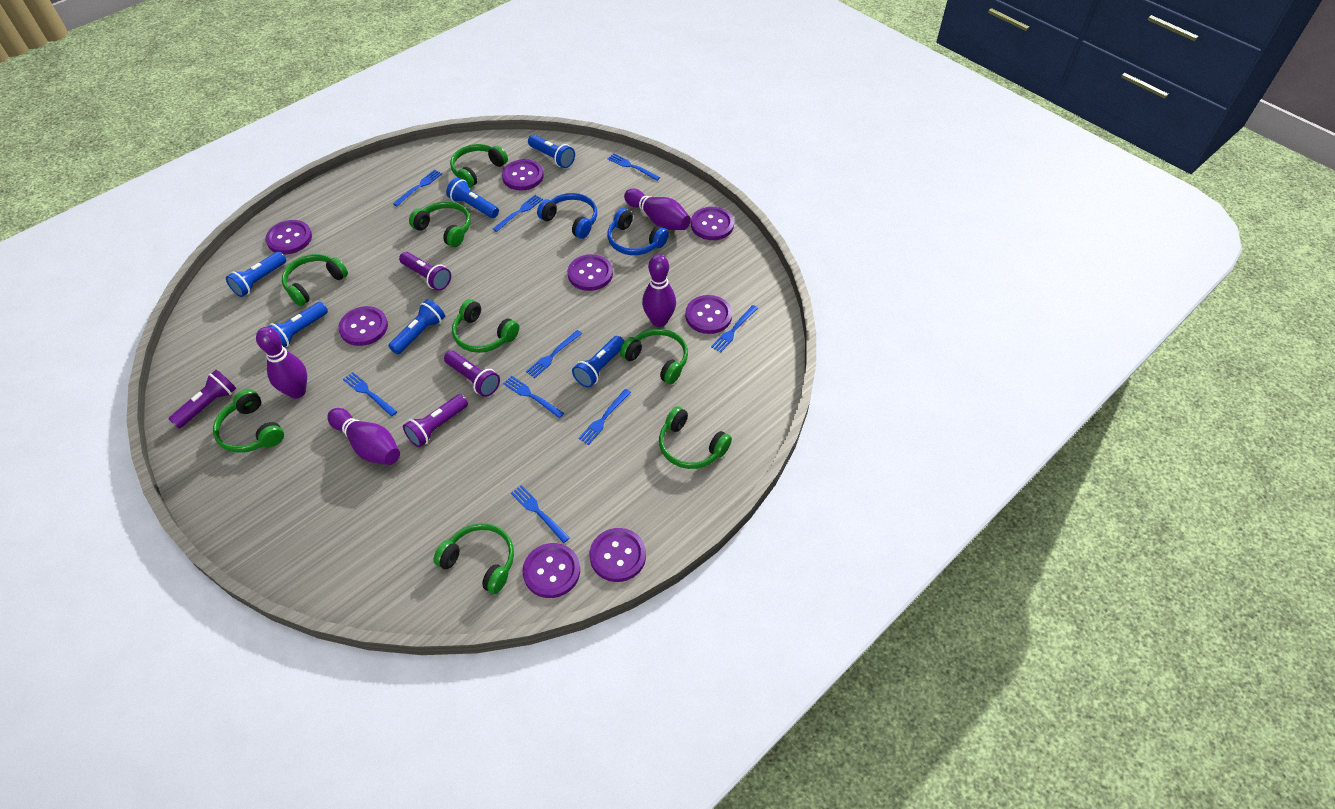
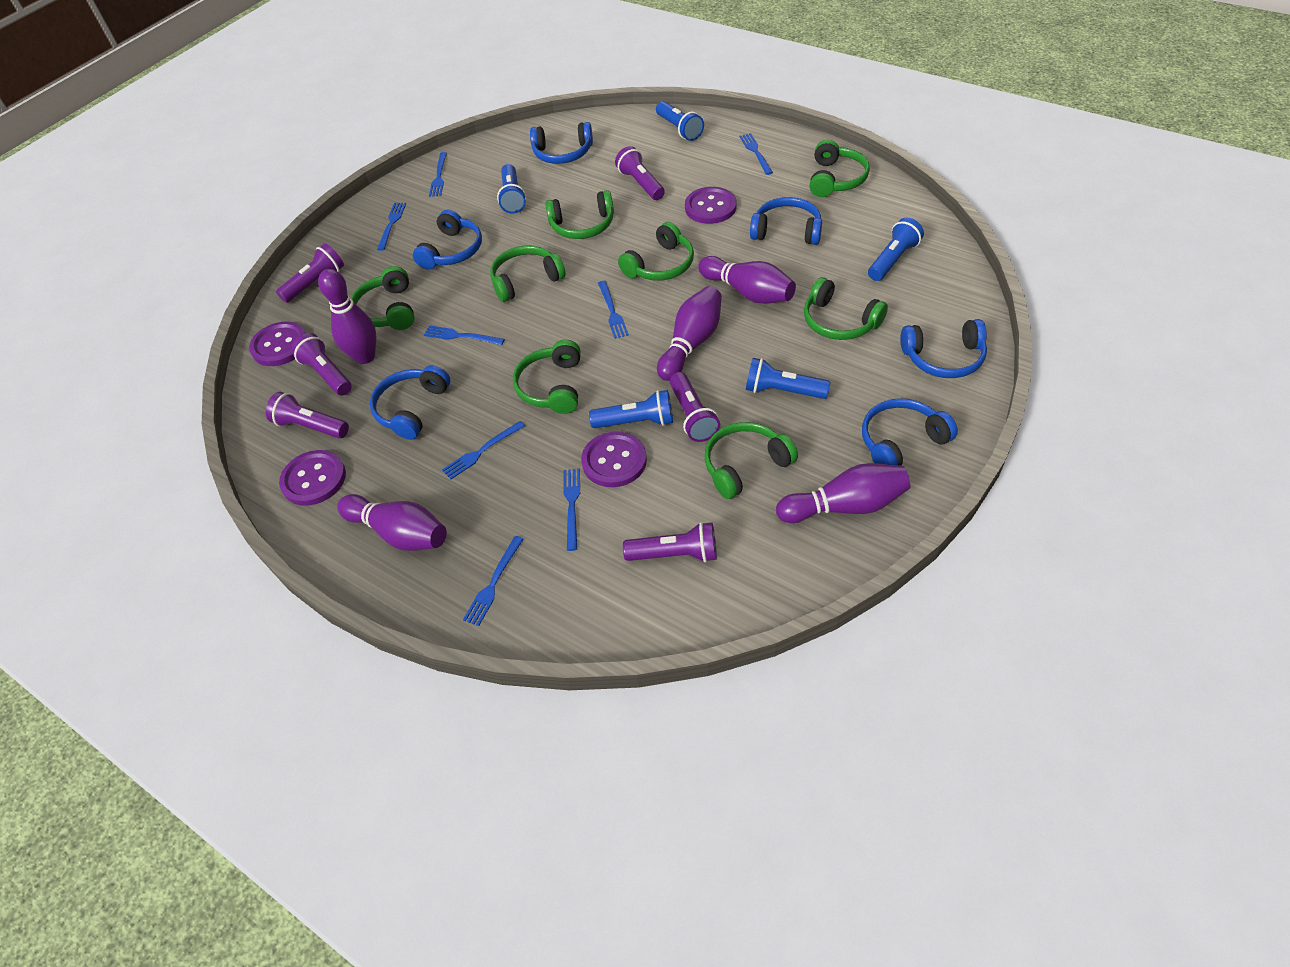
blue flashlight: [226,251,286,297] [268,302,328,347] [388,299,445,355] [446,178,499,218] [528,135,575,168] [572,336,625,388] = 6 -> [497,164,526,214] [589,390,673,428] [656,101,704,141] [746,358,830,399] [868,218,924,281] = 5
blue fork: [343,372,397,417] [393,169,442,206] [493,195,543,232] [503,376,564,418] [511,485,570,543] [526,330,582,378] [578,389,631,445] [608,153,660,181] [711,305,758,353] = 9 -> [377,203,406,251] [424,325,505,345] [429,152,447,197] [442,421,525,479] [463,536,524,626] [563,469,580,551] [598,281,629,339] [739,133,773,175] = 8
blue headphones: [537,193,597,239] [607,208,669,255] = 2 -> [370,365,450,440] [413,209,482,270] [530,122,593,164] [750,197,822,245] [862,398,958,466] [900,319,987,378] = 6
purple bowling pin: [256,327,307,399] [327,408,400,465] [624,188,691,230] [642,254,676,327] = 4 -> [318,269,376,364] [337,494,447,551] [657,286,722,381] [698,256,796,304] [776,463,910,523] = 5
purple button: [265,220,312,254] [338,306,388,346] [502,159,544,191] [522,543,580,598] [567,254,613,291] [590,528,646,582] [685,295,732,334] [691,207,734,240] = 8 -> [249,322,306,366] [279,450,346,506] [581,431,647,487] [685,187,737,224] = 4
purple flashlight: [169,370,236,429] [399,252,451,291] [403,394,468,447] [444,351,500,397] = 4 -> [266,392,349,439] [276,243,344,303] [291,333,352,395] [615,146,665,200] [623,522,717,563] [670,372,720,442] = 6

